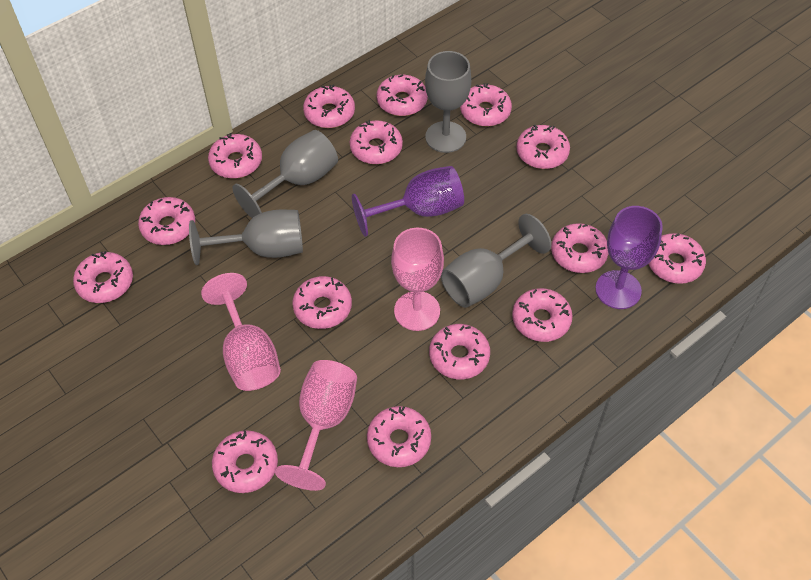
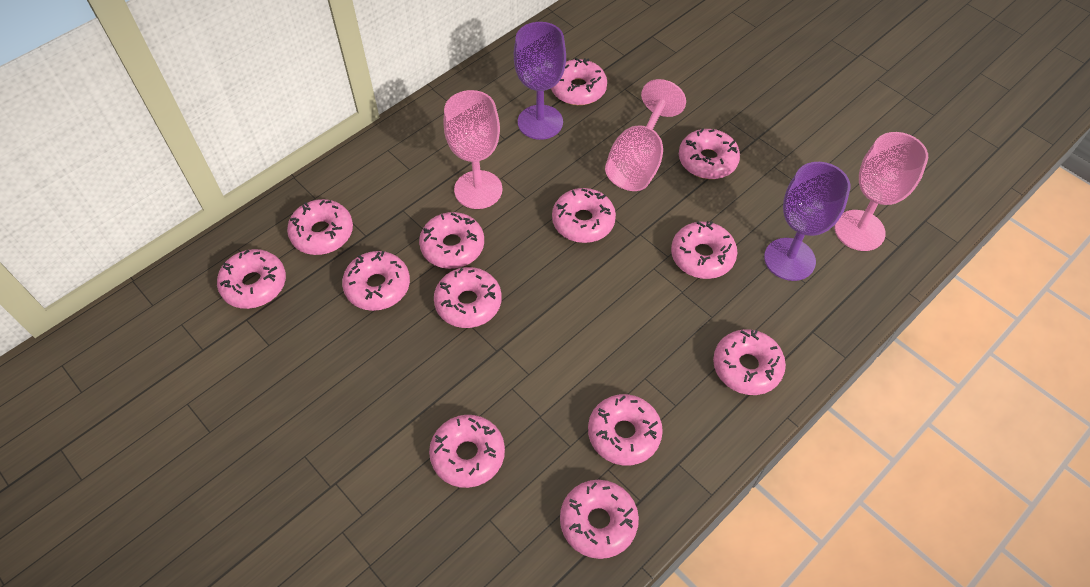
grey goblet: [189,210,303,265] [232,130,338,218] [425,51,471,153] [441,214,551,308] = 4 -> none = 0
pink donut: [73,251,133,303] [138,197,195,245] [208,133,262,179] [212,430,278,493] [292,276,352,329] [303,85,355,128] [350,120,403,164] [367,406,431,467] [377,74,428,116] [429,324,490,379] [460,83,512,126] [512,288,573,342] [516,125,570,169] [551,223,609,273] [648,233,706,284] = 15 -> [217,249,286,309] [287,199,353,255] [342,251,410,311] [419,212,484,269] [429,415,505,488] [434,267,502,328] [551,58,607,105] [552,188,616,243] [560,480,639,559] [588,394,663,465] [671,221,737,279] [679,128,740,179] [713,329,786,395] = 13

